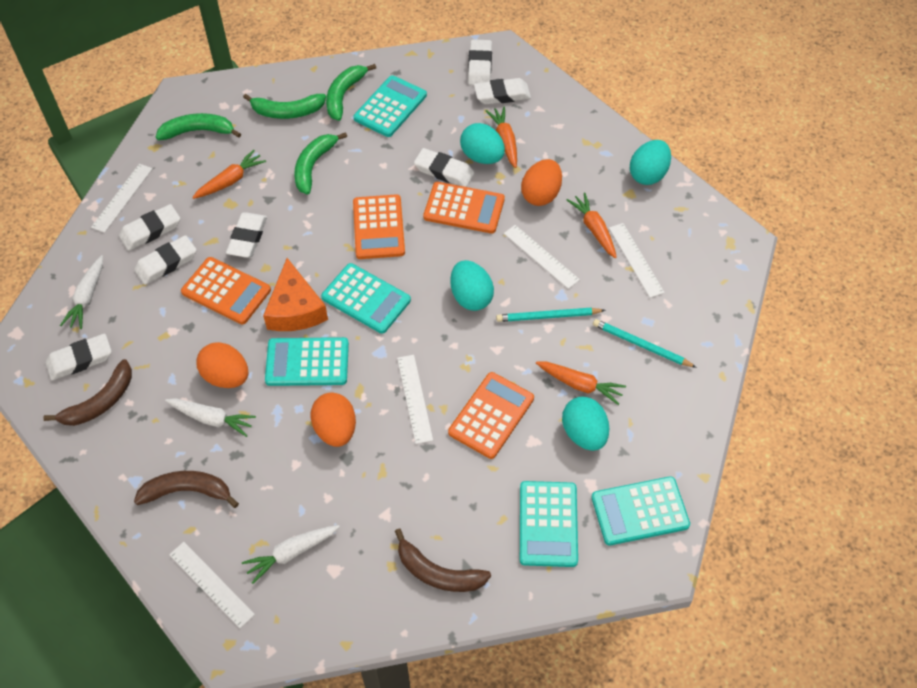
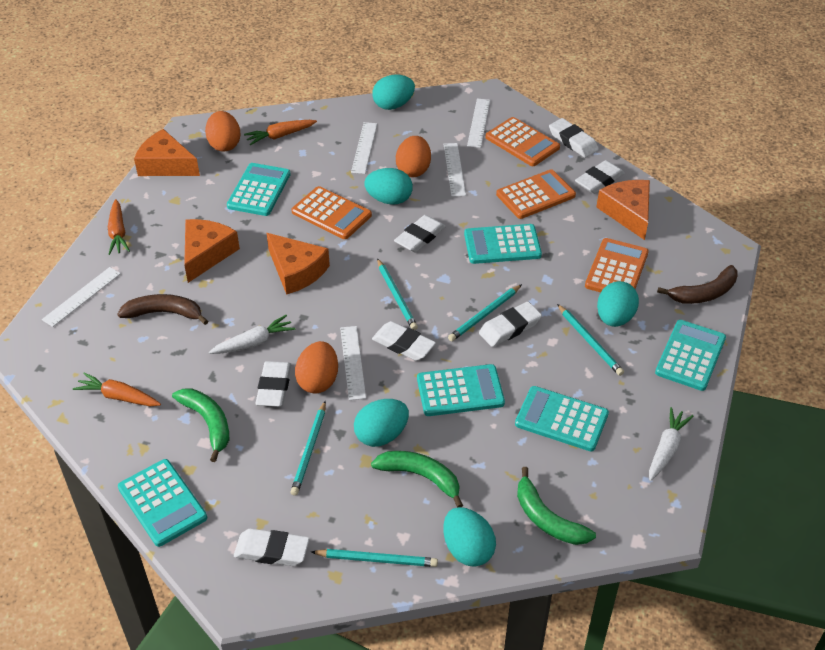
brown banana: [43,359,132,426] [134,471,239,508] [395,528,491,592] = 3 -> [118,294,208,325] [657,265,738,304] = 2
green banana: [156,113,241,140] [243,94,326,119] [294,132,347,195] [326,64,376,121] = 4 -> [172,388,229,462] [371,451,463,508] [517,467,596,545] = 3
orange carrot: [192,150,266,199] [485,106,517,168] [536,361,626,405] [567,193,617,258] = 4 -> [73,372,161,407] [108,199,130,255] [244,120,317,145] = 3
orange cheese: [263,258,328,331] = 1 -> [134,129,200,176] [184,219,240,283] [267,233,330,295] [596,180,650,240] = 4
turquoise calculator: [265,337,349,386] [321,263,411,334] [353,75,427,137] [520,481,578,567] [591,476,690,546] = 5 -> [118,459,207,547] [227,163,291,216] [417,364,505,416] [464,224,542,264] [515,386,609,451] [655,320,726,391] = 6
turquoise egg: [450,260,494,311] [460,123,505,164] [562,397,609,451] [630,140,671,185] = 4 -> [354,399,409,447] [364,168,413,205] [372,75,415,110] [443,507,496,567] [597,281,639,327] = 5
turquoise pencil: [496,308,605,322] [593,319,697,368] = 2 -> [291,401,326,496] [311,549,438,567] [377,258,418,330] [448,284,522,342] [557,304,624,376] = 5
white carrot: [60,255,103,329] [165,398,256,437] [242,525,340,584] = 3 -> [209,315,295,354] [649,407,693,481] = 2

